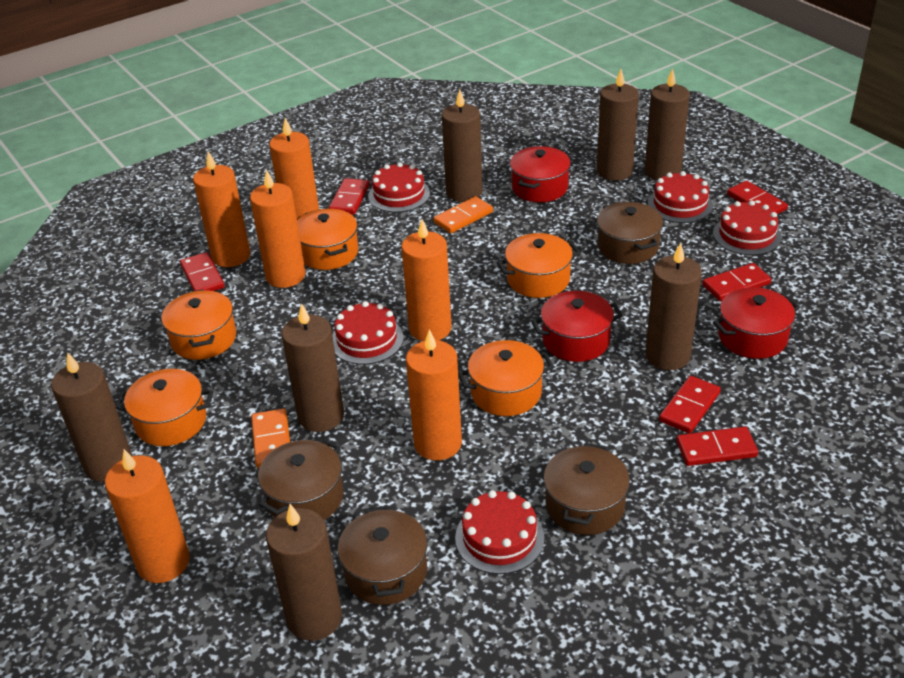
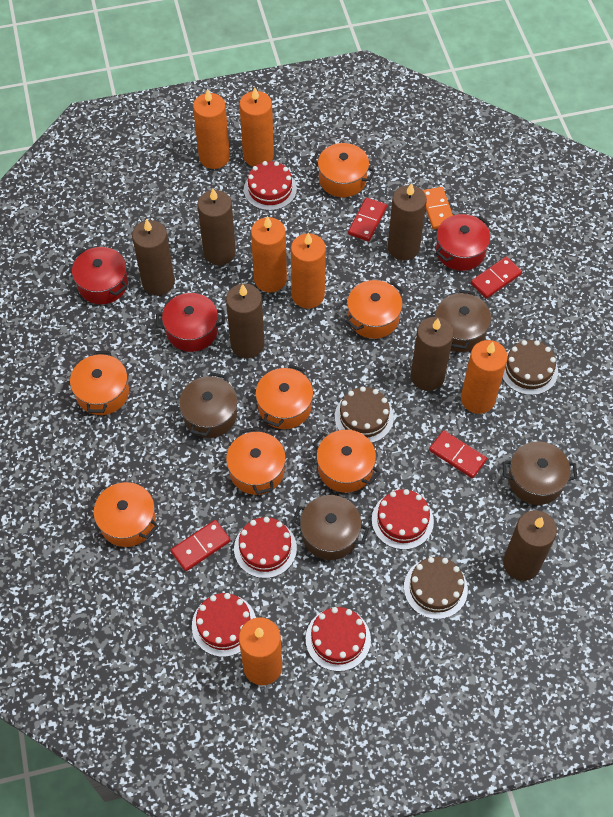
brown cake: none = 0 -> [335,386,394,443] [404,557,468,619] [502,340,558,395] = 3
brown candle: [51,352,132,482] [266,504,342,641] [282,303,344,432] [442,89,483,202] [597,69,639,181] [645,69,690,181] [645,243,702,370] = 7 -> [132,219,175,295] [197,189,236,265] [226,284,264,358] [388,183,427,261] [411,317,454,391] [503,510,557,581] = 6
orange domino: [251,408,290,468] [433,196,493,233] = 2 -> [423,187,453,229] = 1
orange pot: [116,369,213,446] [162,289,236,360] [297,209,358,270] [458,340,554,416] [497,233,581,298] = 5 -> [70,351,129,415] [91,482,159,547] [226,427,286,495] [255,364,313,429] [312,143,375,197] [312,430,380,493] [345,280,404,339] = 7
red domino: [180,252,225,291] [329,178,370,215] [659,376,721,434] [676,427,758,466] [702,263,771,301] [727,181,788,214] = 6 -> [170,520,231,571] [348,197,387,241] [429,430,487,478] [471,257,522,299] = 4

